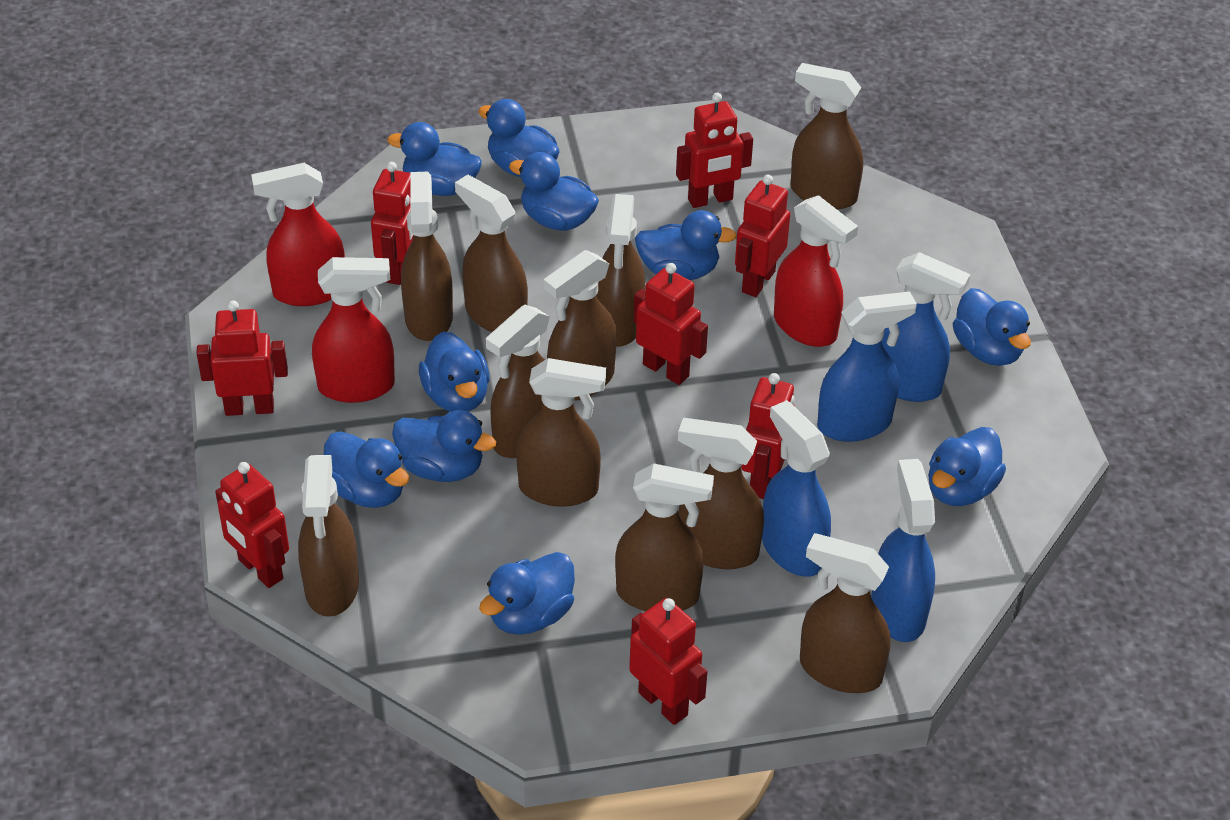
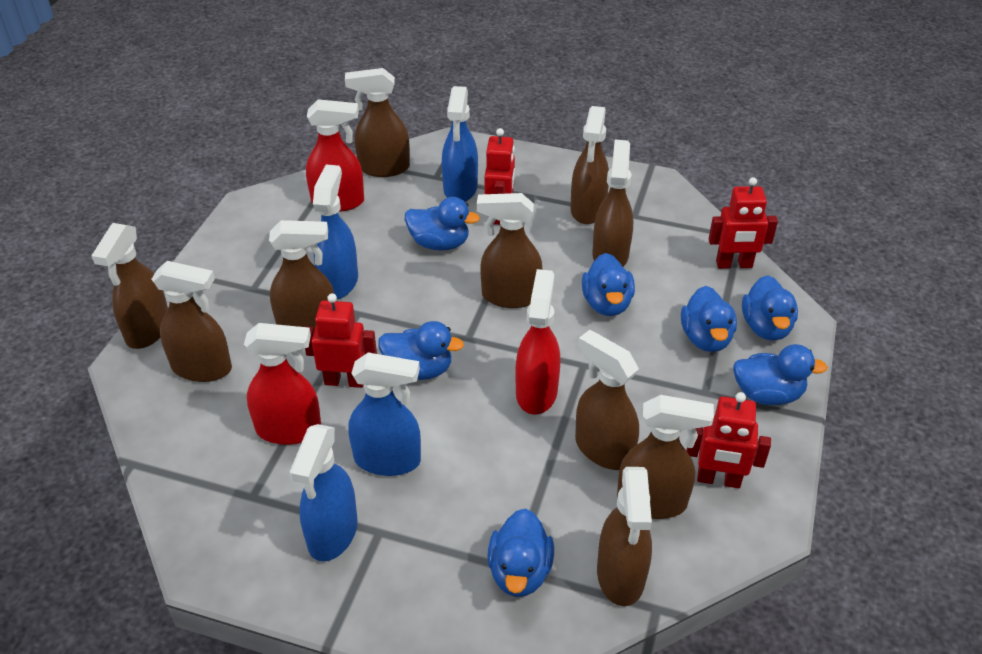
blue duck: [324,431,409,508] [387,122,482,196] [392,410,496,482] [419,332,490,412] [478,99,560,177] [479,552,575,635] [509,152,599,231] [635,210,737,280] [928,427,1006,506] [953,288,1031,366] = 10 -> [378,321,464,380] [405,197,480,251] [487,508,554,597] [582,253,635,316] [681,286,737,352] [733,344,828,405] [742,275,798,341] = 7
brown spray bottle: [298,455,359,617] [401,172,453,341] [455,175,528,332] [486,305,550,458] [516,358,606,507] [544,250,617,401] [596,194,645,347] [615,463,714,611] [678,418,764,569] [791,63,863,209] [800,533,891,693] = 11 -> [91,223,168,349] [152,261,232,382] [269,220,334,330] [345,68,410,177] [477,193,543,308] [570,106,609,224] [575,330,639,470] [593,140,633,267] [597,467,652,606] [617,395,714,519] = 10
red robot: [196,300,288,416] [215,462,289,588] [371,162,414,285] [629,598,707,725] [634,263,708,385] [676,93,753,208] [735,175,790,297] [741,373,795,499] = 8 -> [304,293,377,388] [484,128,515,225] [687,392,771,488] [709,177,778,269] = 4

